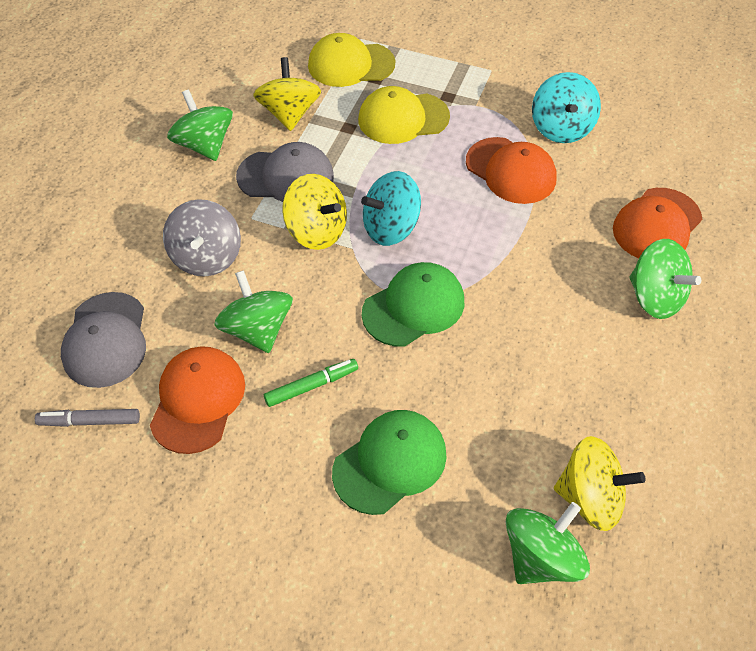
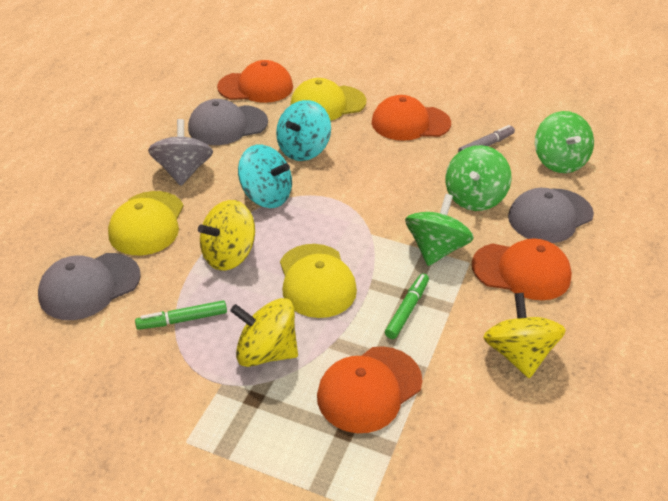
green cap: [332,410,447,515] [362,262,464,347] = 2 -> none = 0
green marker: [264,359,358,407] = 1 -> [135,300,227,330] [385,274,429,339] = 2
green spinning top: [167,90,233,161] [214,270,293,353] [505,502,590,584] [629,239,701,319] = 4 -> [405,194,474,266] [445,145,511,211] [535,111,594,173] = 3
grey cap: [61,292,146,388] [236,142,334,202] = 2 -> [38,253,141,320] [188,99,268,145] [508,188,594,243] = 3
orange cap: [150,346,245,454] [466,137,557,204] [613,188,702,258] = 3 -> [217,60,293,103] [317,346,423,433] [371,95,451,141] [472,238,572,300] = 4
yellow cap: [308,33,395,87] [358,86,450,144] = 2 -> [108,191,184,255] [280,244,357,318] [290,78,366,121] = 3

